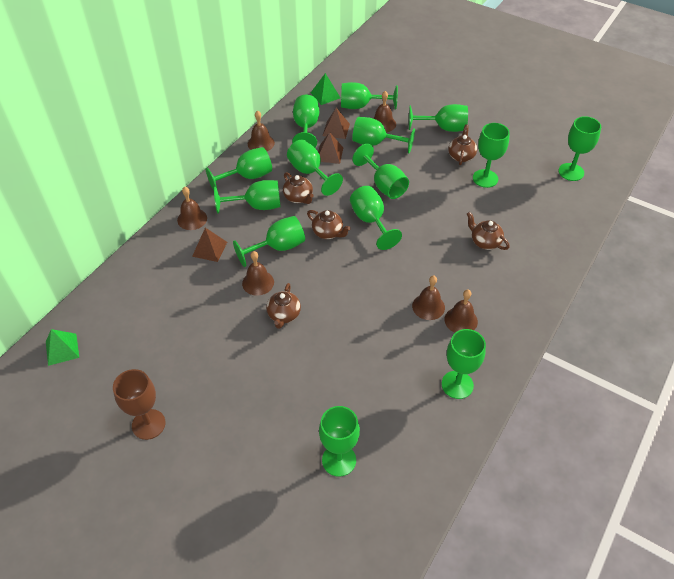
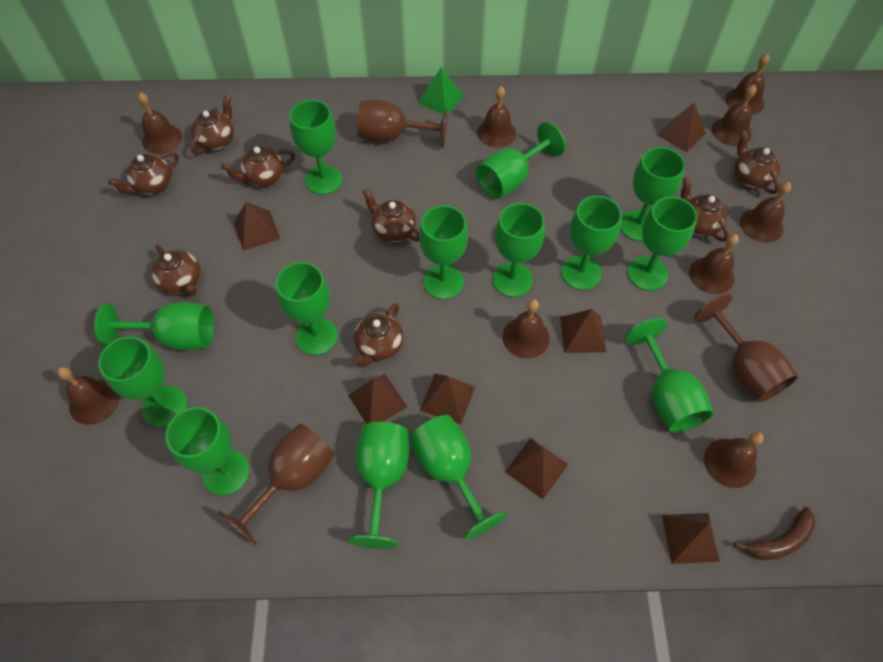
brown banana: none = 0 -> [734,507,816,560] = 1
brown bell: [177,187,207,230] [242,251,274,296] [248,110,275,151] [373,91,396,132] [412,275,445,320] [444,290,478,333] = 6 -> [57,367,120,425] [138,92,182,154] [477,86,516,148] [503,299,549,358] [689,234,739,294] [704,432,764,488] [712,85,756,146] [725,53,770,115] [740,182,791,243] = 9
brown goblet: [113,369,166,440] = 1 -> [218,424,335,546] [357,100,448,147] [694,294,798,402] = 3
brown pyramid: [192,228,227,262] [318,132,343,164] [322,108,350,139] = 3 -> [234,202,280,251] [348,374,407,423] [420,374,475,424] [505,438,568,499] [560,309,606,353] [658,103,706,152] [662,513,720,564] = 7
brown teapot: [266,283,301,329] [283,172,314,204] [307,210,351,239] [448,124,477,165] [467,212,510,250] = 5 -> [108,152,179,195] [151,244,201,296] [191,95,234,155] [221,146,295,187] [353,303,404,367] [362,189,420,242] [681,177,729,242] [734,130,780,194] = 8
green pyramid: [46,329,79,366] [311,73,340,105] = 2 -> [418,68,464,115] = 1

